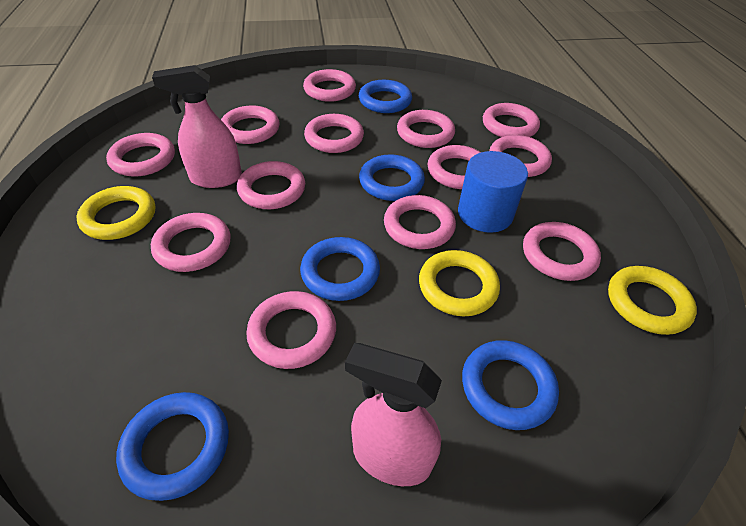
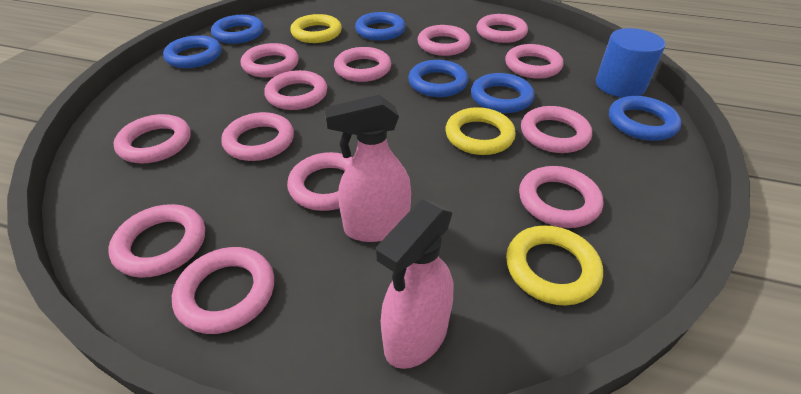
blue ring: [116,392,229,501] [300,237,380,301] [359,80,412,113] [359,154,425,201] [462,340,559,430] = 5 -> [163,35,221,68] [211,15,264,44] [355,12,406,41] [408,60,469,97] [471,73,534,113] [609,96,682,141] = 6

